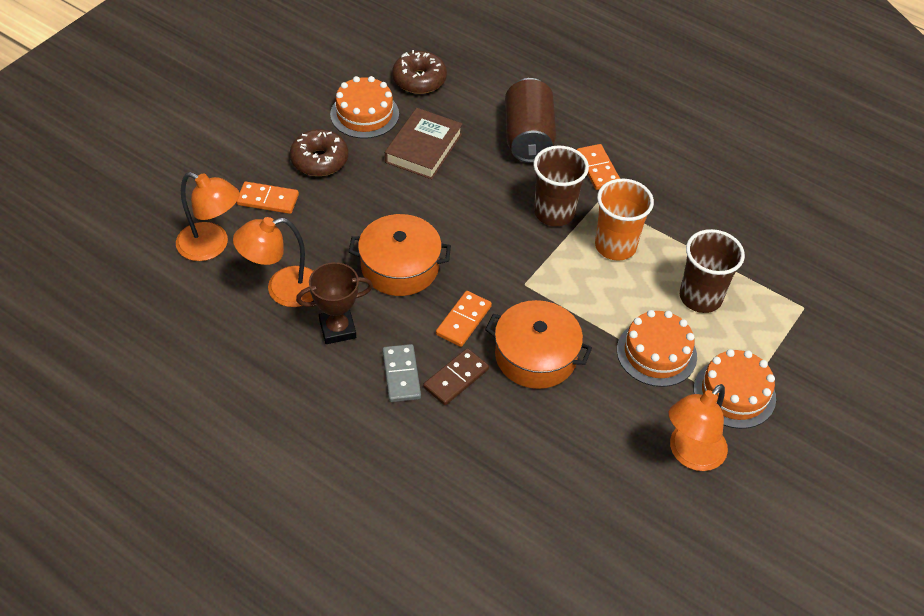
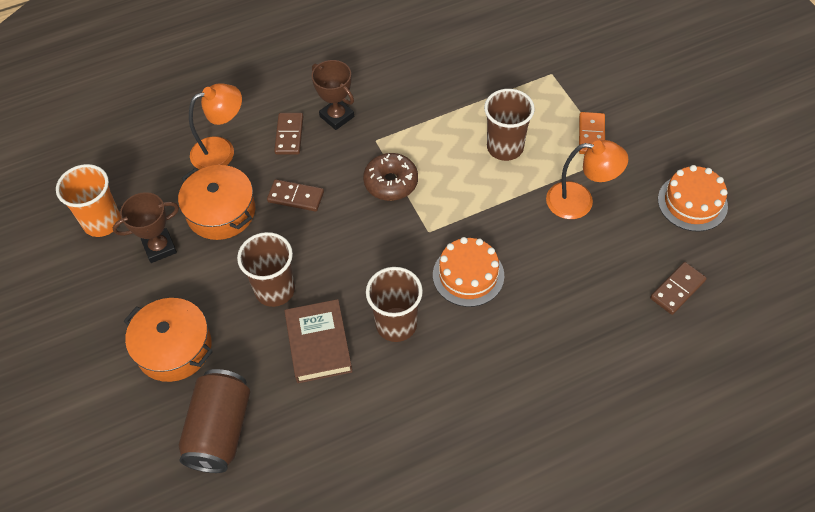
brown cup: [534,146,589,226] [680,229,745,313] = 2 -> [237,232,295,307] [366,267,423,342] [484,89,535,161] = 3
brown domino: [423,348,489,405] = 1 -> [267,179,324,212] [274,113,303,155] [650,262,707,315] = 3
brown donut: [290,129,348,176] [392,50,447,94] = 2 -> [363,153,418,201] = 1
brown trophy: [296,262,373,344] = 1 -> [113,192,179,263] [312,60,354,130] = 2
grey domino: [382,344,421,402] = 1 -> none = 0
orange cake: [330,76,399,139] [617,310,697,387] [694,349,776,429] = 3 -> [433,237,504,307] [658,165,728,232] = 2
orange domino: [237,181,299,214] [436,291,492,347] [577,144,620,190] = 3 -> [579,112,605,154] = 1
orange lamp: [176,172,240,261] [233,217,313,307] [669,384,728,471] = 3 -> [189,83,242,170] [546,140,628,219] = 2

